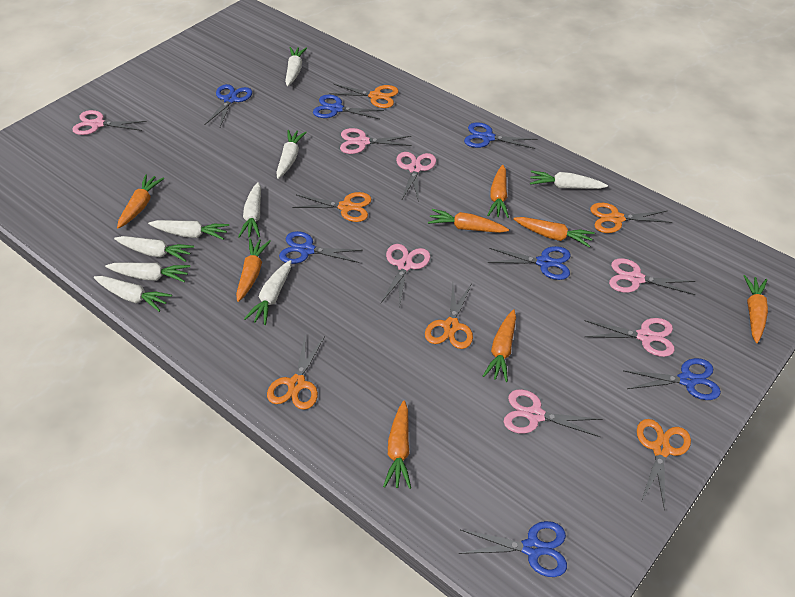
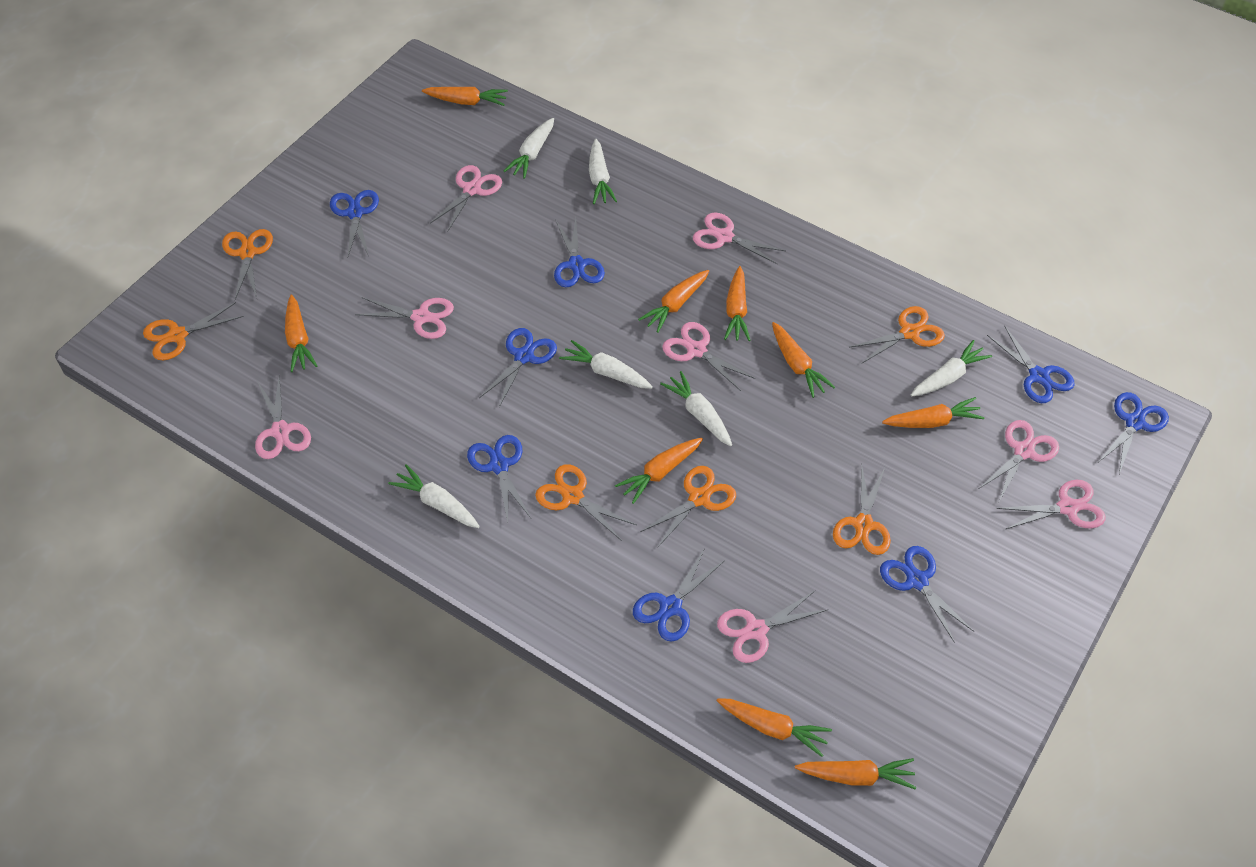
blue scissors: [204,84,252,127] [279,231,363,264] [313,95,384,119] [459,521,567,577] [464,122,538,149] [488,246,571,280] [623,358,721,400] = 7 -> [330,190,379,256] [467,435,531,522] [479,328,557,407] [554,218,605,287] [633,548,724,642] [880,546,974,643] [987,325,1075,403] [1099,392,1169,474] = 8
orange carrot: [117,174,164,229] [236,238,271,302] [383,400,411,489] [428,209,509,233] [483,309,516,382] [487,165,509,218] [513,217,595,248] [744,275,768,343] = 8 -> [285,295,317,372] [422,87,508,106] [615,438,703,504] [638,270,709,333] [716,698,832,757] [724,266,750,341] [772,322,835,398] [795,758,916,790] [882,397,984,428] = 9
pink scissors: [72,110,147,135] [340,128,412,154] [381,244,430,307] [396,152,436,202] [504,389,602,437] [584,318,675,357] [609,258,695,295] = 7 -> [255,376,311,459] [355,297,454,339] [430,165,502,231] [662,322,755,391] [693,213,786,265] [717,590,829,663] [980,420,1059,501] [997,480,1106,529] = 8
white carrot: [94,276,172,312] [105,263,191,282] [114,236,194,262] [148,220,229,240] [238,182,261,238] [244,260,291,325] [276,130,307,179] [285,47,307,86] [530,171,608,189] = 9 -> [388,464,480,528] [504,118,554,179] [559,340,653,389] [589,139,617,204] [660,371,732,446] [911,340,992,396] = 6

